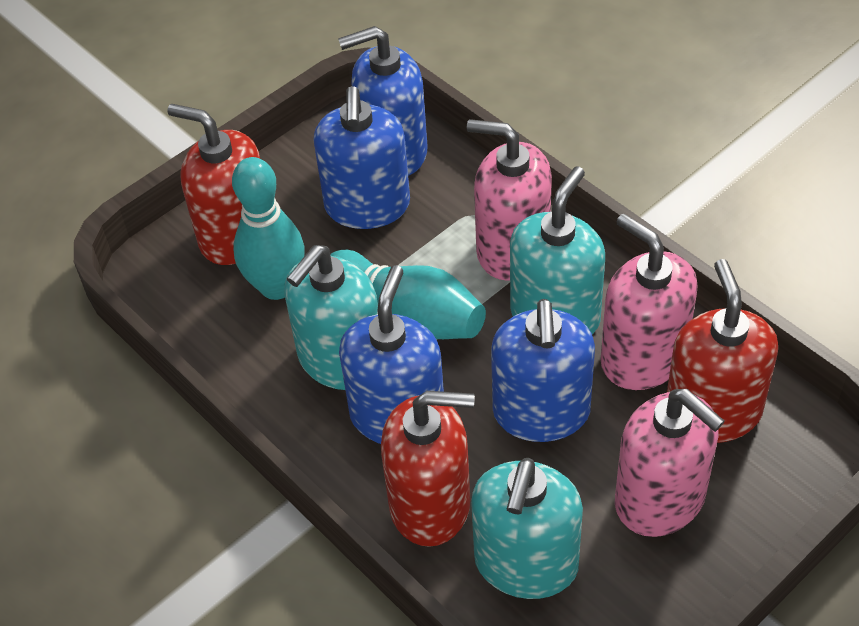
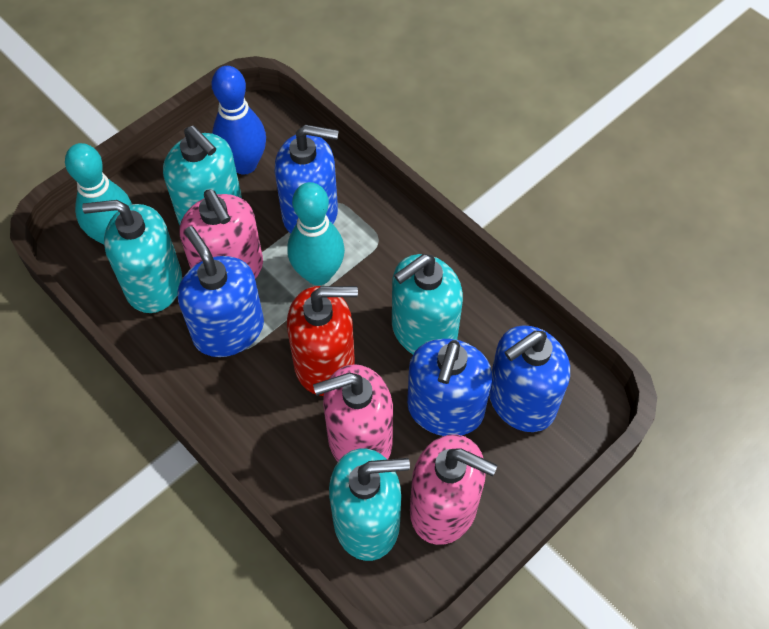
blue bowling pin: none = 0 -> [212,66,266,175] = 1
red soap dispenser: [168,104,260,265] [381,391,475,547] [667,259,778,443] = 3 -> [287,286,358,396] = 1
turquoise soap dispenser: [284,245,378,390] [471,458,583,599] [510,166,605,334] = 3 -> [82,200,182,313] [163,126,242,225] [329,449,410,561] [392,254,463,354] = 4

